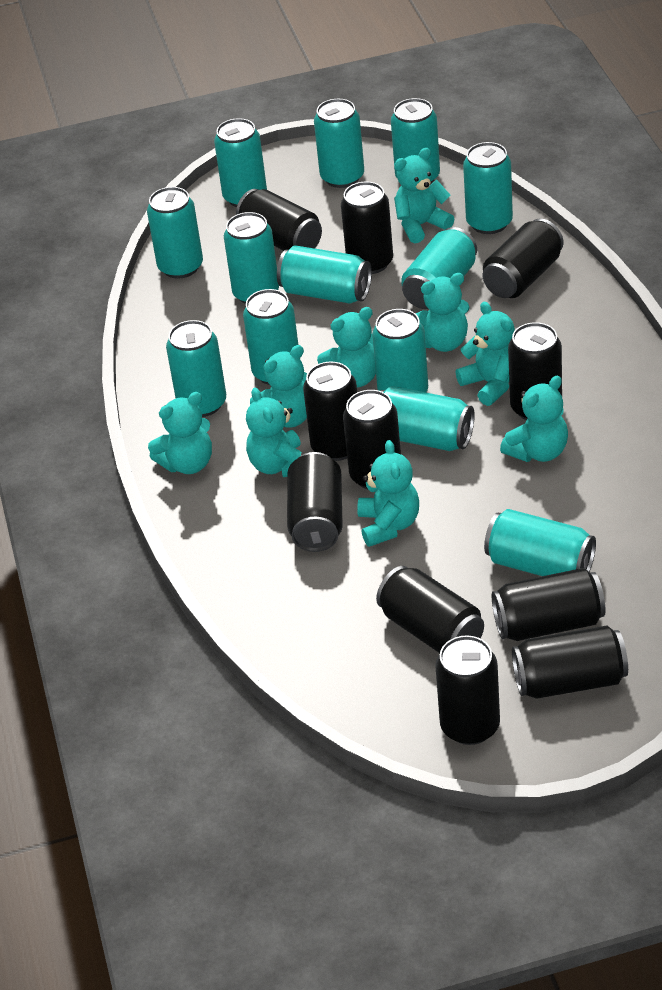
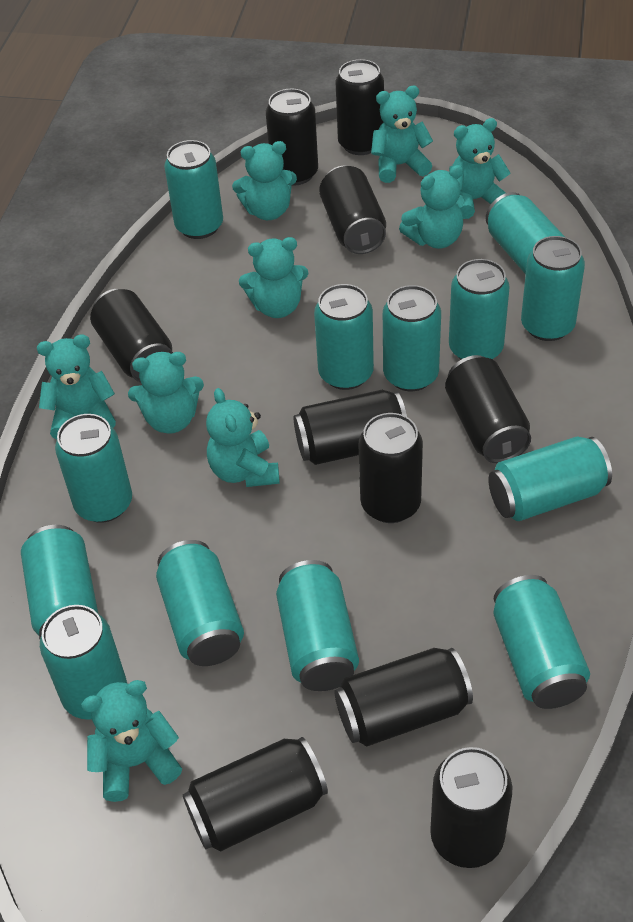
black can: [236,189,322,251] [287,452,343,552] [303,362,357,461] [341,182,393,274] [343,390,401,489] [376,566,484,653] [435,635,500,745] [482,218,564,298] [492,568,606,641] [508,322,562,420] [512,626,628,699] = 11 -> [90,289,173,383] [183,737,328,851] [266,89,318,186] [294,390,407,465] [319,166,386,254] [334,648,473,747] [335,59,384,155] [358,413,423,523] [430,747,512,868] [445,355,531,463] = 10

